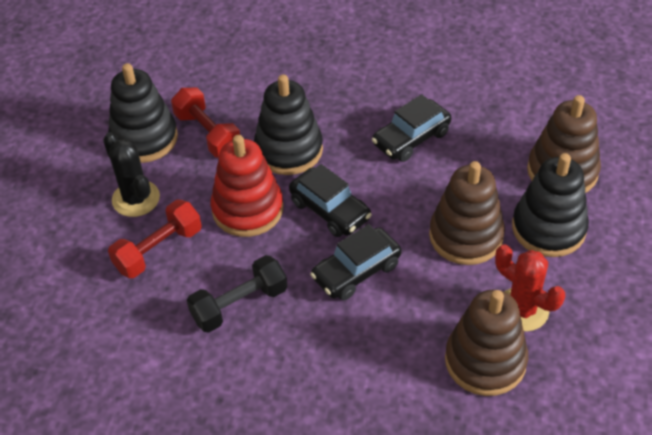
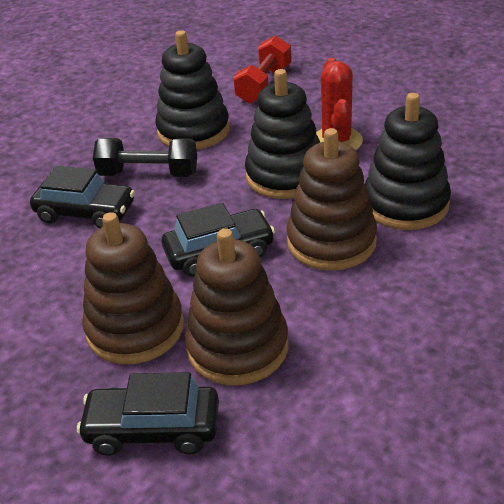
black cactus: [103,132,160,217] = 1 -> none = 0
red dumbbell: [108,200,202,278] [171,88,240,157] = 2 -> [233,36,292,104] = 1
red stacking toy: [211,135,283,237] = 1 -> none = 0

